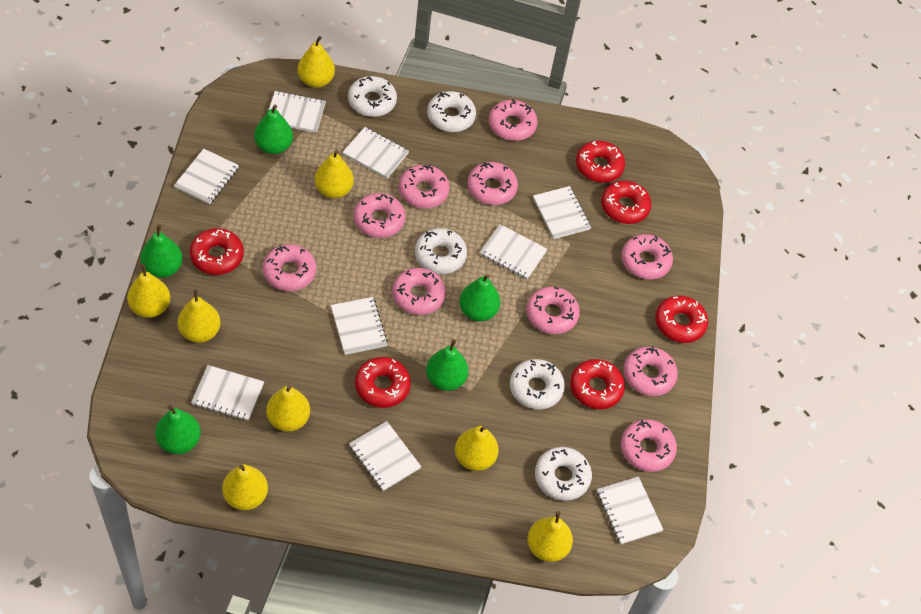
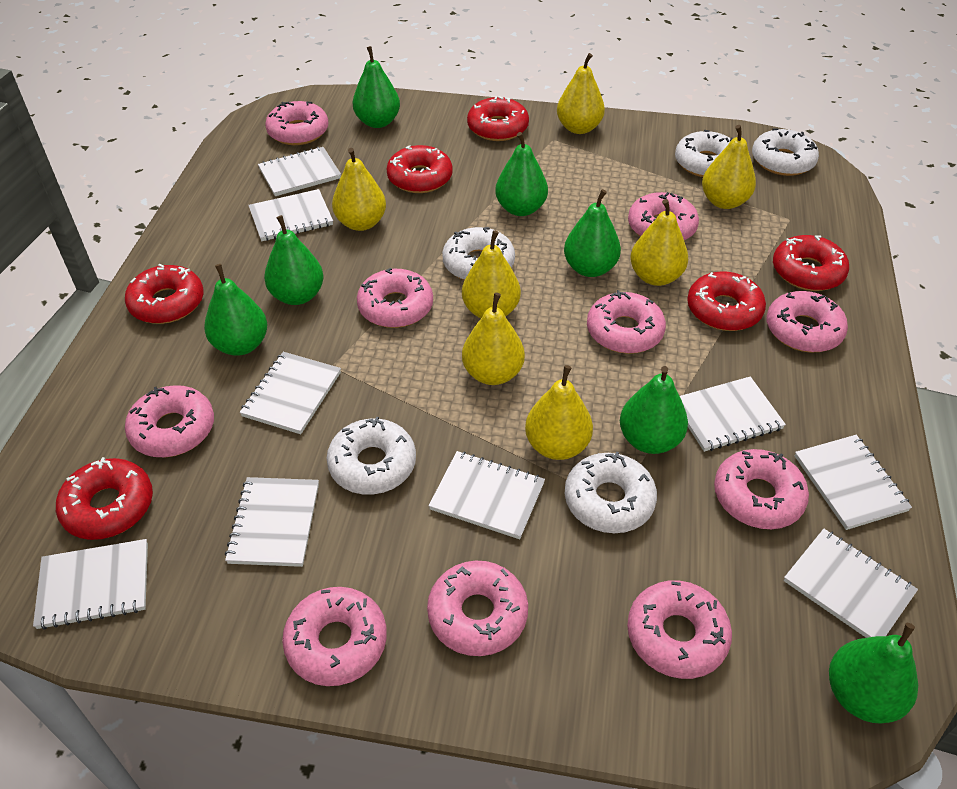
green pear: [140,225,183,278] [155,405,201,454] [254,105,293,154] [426,339,469,391] [459,274,500,321] = 5 -> [204,264,267,356] [264,215,324,305] [353,46,400,128] [495,132,548,216] [564,189,621,277] [620,366,688,454] [829,623,918,724] = 7
yellow pear: [127,264,170,318] [177,289,220,343] [222,464,268,510] [266,385,310,432] [297,36,335,88] [314,150,354,198] [455,425,499,471] [528,511,573,562] = 8 -> [332,148,386,231] [462,230,521,318] [462,293,525,385] [525,365,593,460] [557,53,605,134] [630,199,688,286] [702,125,756,209] = 7

